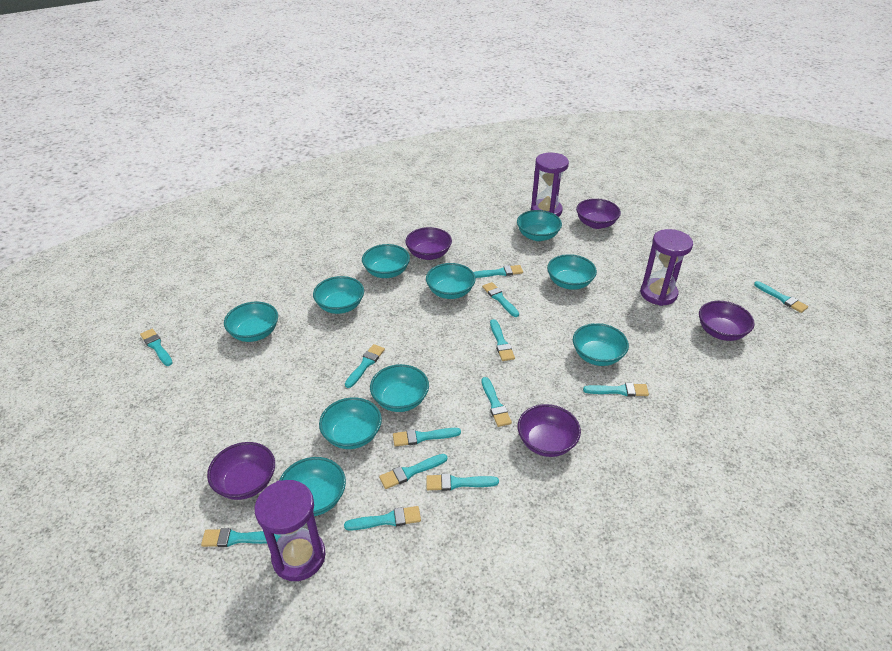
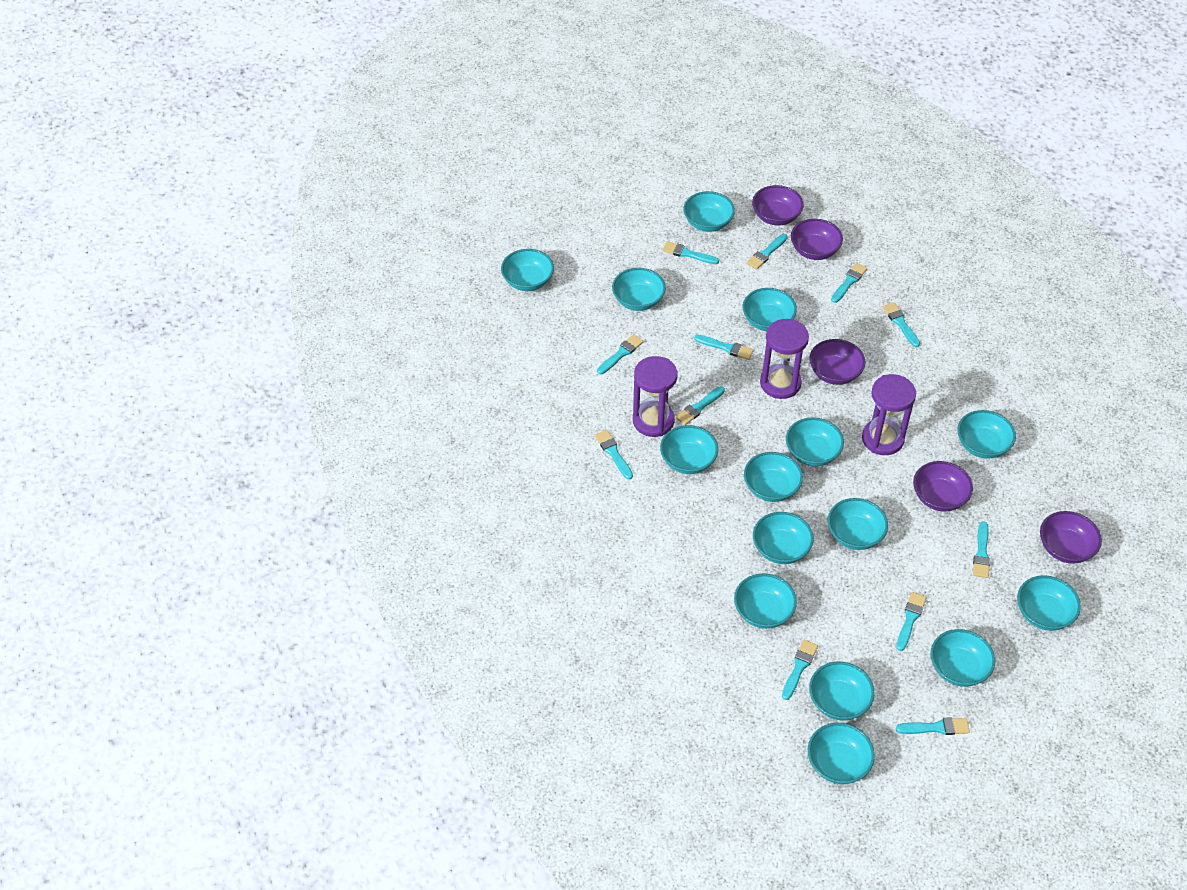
turquoise bowl: [224,302,278,342] [279,457,346,516] [313,276,364,314] [319,397,382,449] [362,244,410,278] [370,364,429,412] [426,263,476,299] [517,210,562,241] [547,254,597,290] [573,323,629,366] = 10 -> [501,249,554,291] [612,268,666,311] [660,425,718,474] [683,191,735,232] [734,574,797,629] [742,288,797,331] [744,452,803,502] [753,512,813,564] [786,417,844,466] [808,723,875,784] [809,662,875,721] [828,498,888,550] [931,629,995,687] [957,410,1016,459] [1017,575,1081,631] = 15
turquoise brush: [140,329,173,366] [201,528,280,547] [344,506,421,531] [345,344,385,388] [379,454,448,489] [393,428,461,447] [426,474,499,491] [474,265,523,278] [481,377,512,427] [482,282,519,317] [490,319,515,361] [583,383,649,397] [754,281,808,313] = 13 -> [595,430,633,480] [597,334,644,374] [662,241,719,264] [675,386,725,425] [694,334,754,360] [747,234,788,269] [782,640,818,700] [831,263,867,303] [883,302,920,347] [896,592,927,651] [896,717,970,735] [973,521,990,578] = 12

